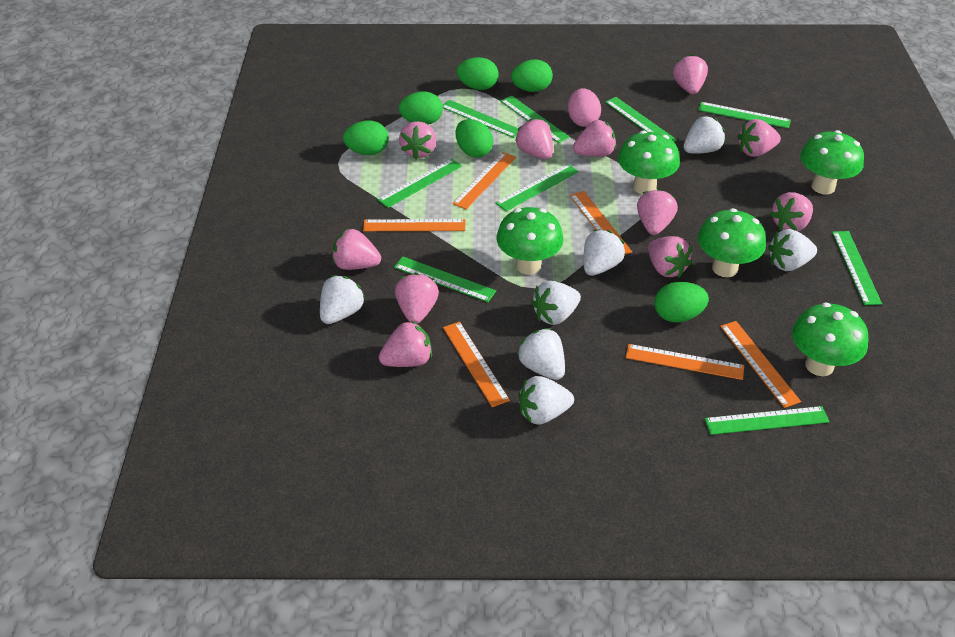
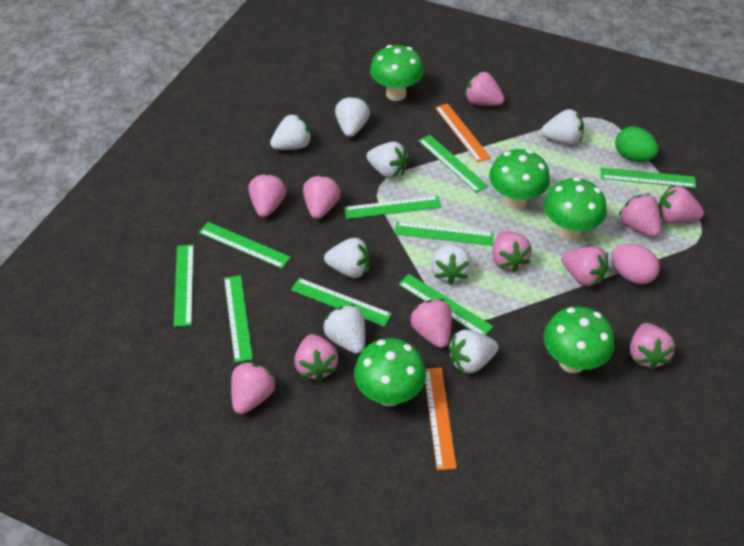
green egg: [343,121,389,155] [399,92,443,125] [456,119,493,158] [457,57,498,90] [511,59,553,92] [654,282,709,323] = 6 -> [615,126,658,162] = 1
orange ruler: [363,219,465,231] [443,322,510,407] [452,152,516,209] [570,191,632,254] [626,344,744,380] [720,321,801,408] = 6 -> [425,368,457,470] [435,103,491,162] = 2
white strawberry: [320,275,365,324] [517,328,565,380] [519,376,574,425] [531,281,581,325] [583,230,625,276] [684,116,725,154] [768,229,817,271] = 7 -> [270,114,312,150] [323,304,365,354] [324,238,370,278] [335,96,370,137] [367,141,408,179] [431,242,472,285] [448,330,499,374] [541,109,584,145] = 8

